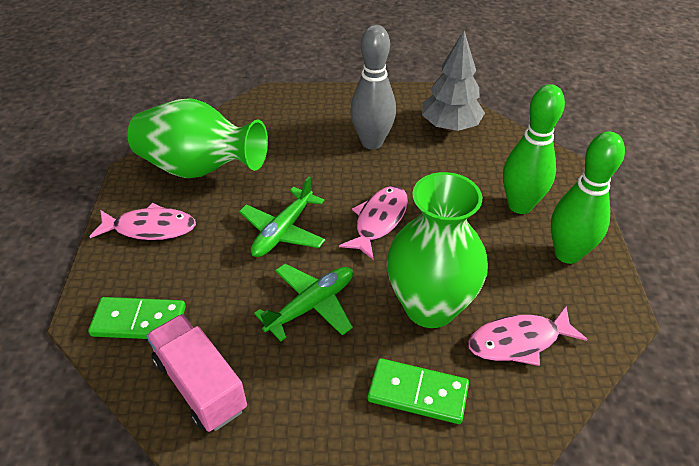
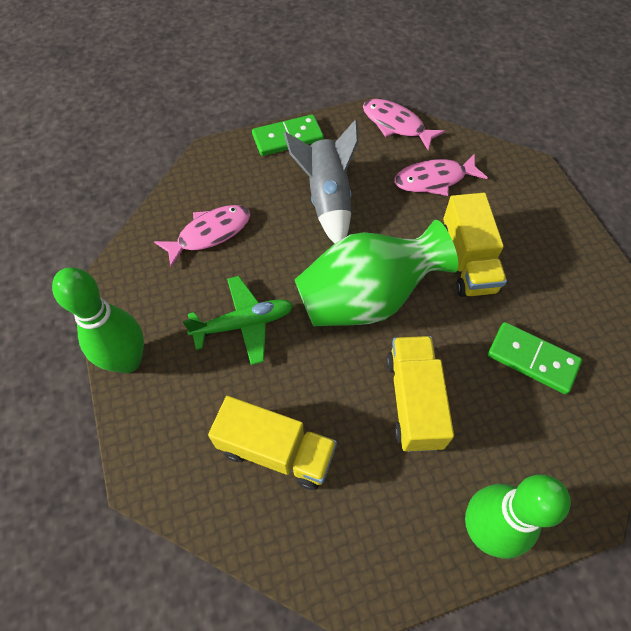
green plane: [239,177,325,257] [254,264,353,341] = 2 -> [183,276,293,365] = 1
green vase: [127,98,268,178] [387,172,488,328] = 2 -> [295,220,458,326] = 1
grey bowling pin: [350,25,396,149] = 1 -> none = 0
grey rocket: none = 0 -> [284,119,358,243] = 1
grey tree: [422,31,485,131] = 1 -> none = 0
pink truck: [146,314,247,432] = 1 -> none = 0
yellow truck: none = 0 -> [208,396,337,490] [386,336,454,452] [443,193,507,297] = 3

